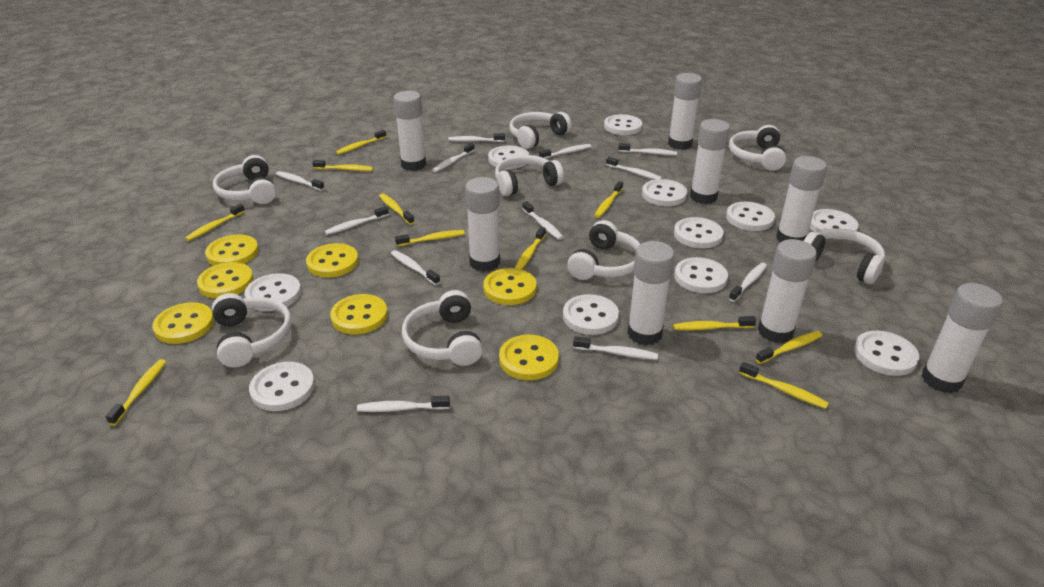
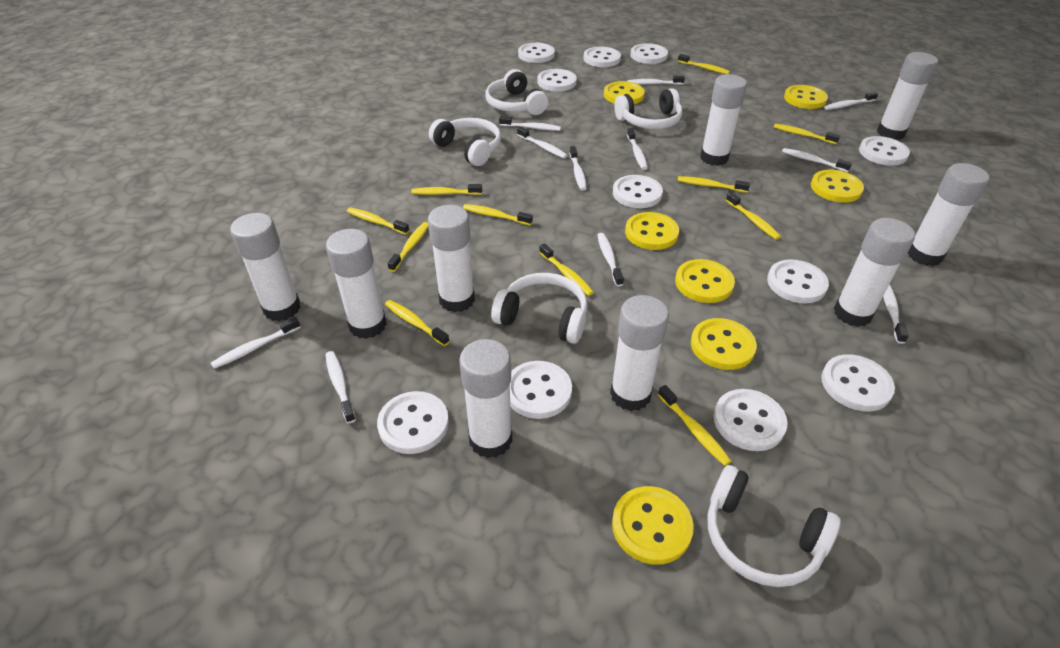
white glue stick: [393,91,426,171] [465,177,500,272] [627,241,675,345] [668,73,702,150] [690,119,730,204] [758,239,817,343] [776,156,827,243] [921,283,1003,393] = 8 -> [230,213,301,321] [326,229,387,339] [428,205,475,313] [459,339,512,458] [610,295,669,411] [700,74,747,166] [834,218,915,327] [877,52,938,140] [908,163,989,266] = 9
white headphones: [212,293,292,368] [213,155,276,204] [402,290,483,366] [495,155,564,196] [509,112,572,149] [567,220,640,280] [729,125,786,171] [804,228,885,284] = 8 -> [429,118,501,166] [485,69,548,115] [491,273,587,344] [614,88,682,129] [707,465,841,587] = 5
white toothbrush: [276,171,325,191] [324,206,389,235] [357,396,450,412] [391,250,440,285] [432,143,475,172] [449,133,505,142] [522,201,563,240] [539,144,592,159] [573,336,658,360] [606,157,662,180] [619,143,677,155] [729,263,767,302] = 12 -> [211,317,301,369] [325,351,356,423] [499,116,561,131] [517,127,568,159] [570,146,587,191] [597,233,624,287] [627,76,685,85] [627,128,647,170] [782,148,852,172] [824,92,878,110] [883,284,909,344] = 11

